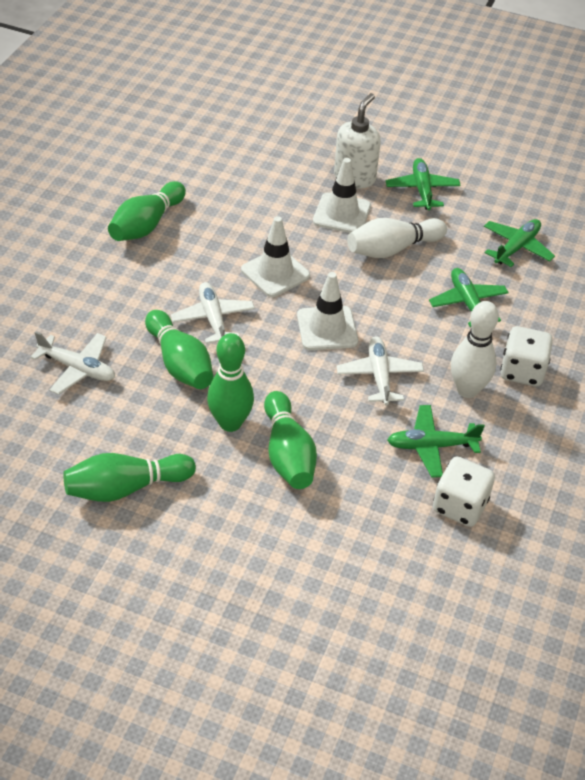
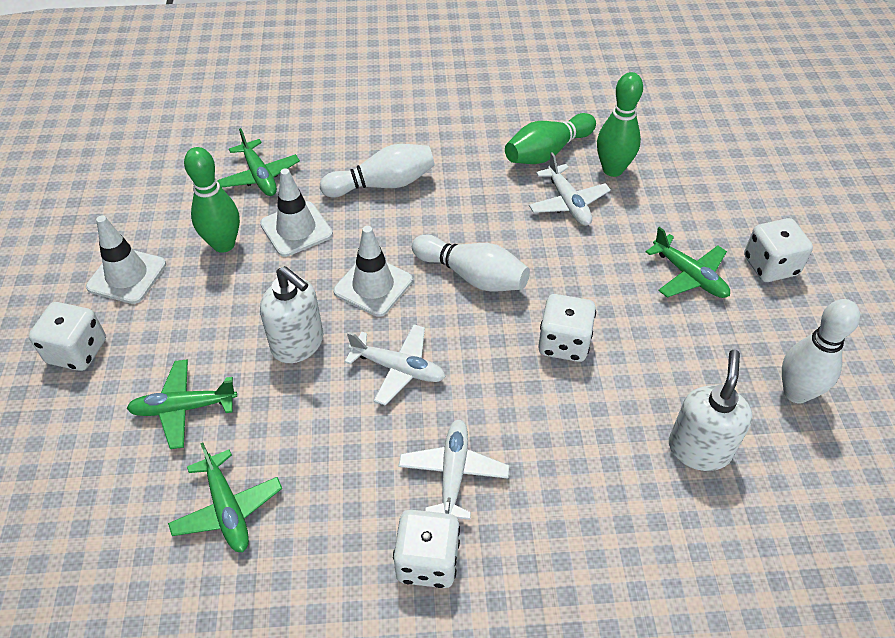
green bowling pin: [63,453,196,502] [108,181,186,241] [145,310,214,389] [207,333,254,432] [264,391,317,489] = 5 -> [184,147,240,253] [505,113,596,164] [597,72,643,177] = 3
white bowling pin: [347,218,447,258] [451,301,499,398] = 2 -> [320,144,435,197] [412,234,530,292] [782,299,860,403] = 3
white dice: [433,457,495,527] [500,326,553,386] = 2 -> [29,302,106,371] [393,510,460,588] [538,294,596,362] [744,218,813,282] = 4
white soap dispenser: [334,93,381,188] = 1 -> [260,266,323,363] [669,350,752,471] = 2

